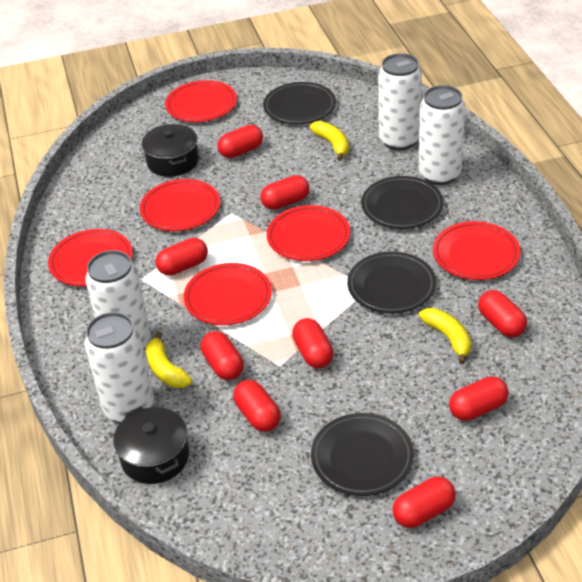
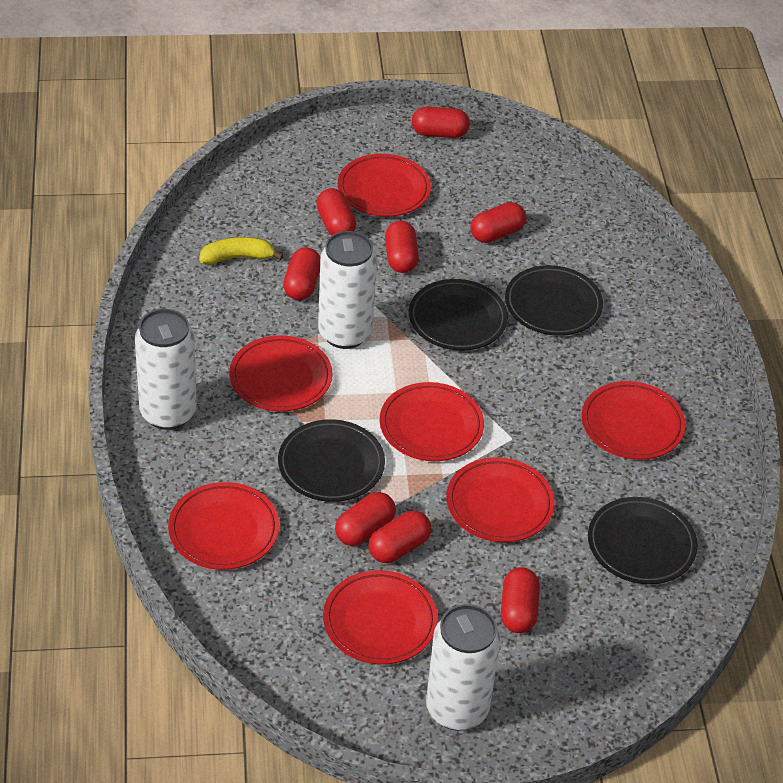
black pot: [113,406,189,484] [142,124,199,177] = 2 -> none = 0
red capsule: [156,238,208,276] [201,331,244,380] [217,125,263,158] [233,380,281,432] [260,175,309,210] [292,318,333,368] [392,477,456,528] [449,376,509,421] [478,290,527,337] = 9 -> [283,247,320,300] [316,188,356,236] [335,492,396,546] [368,511,431,563] [385,221,419,273] [412,106,470,138] [470,202,526,243] [501,567,540,633] = 8
red plate: [48,229,133,286] [140,179,220,231] [165,80,237,122] [184,263,272,325] [267,205,350,261] [433,221,520,280] = 6 -> [168,482,279,570] [229,335,332,412] [323,570,438,665] [338,154,431,217] [380,382,484,461] [446,458,555,542] [582,381,686,460] = 7
white can: [84,312,154,423] [85,250,151,350] [378,53,422,151] [418,85,465,185] = 4 -> [135,309,197,430] [318,231,377,349] [426,604,501,731] = 3
yellow banana: [146,331,192,388] [309,121,349,161] [419,308,472,364] = 3 -> [199,237,283,265] = 1

